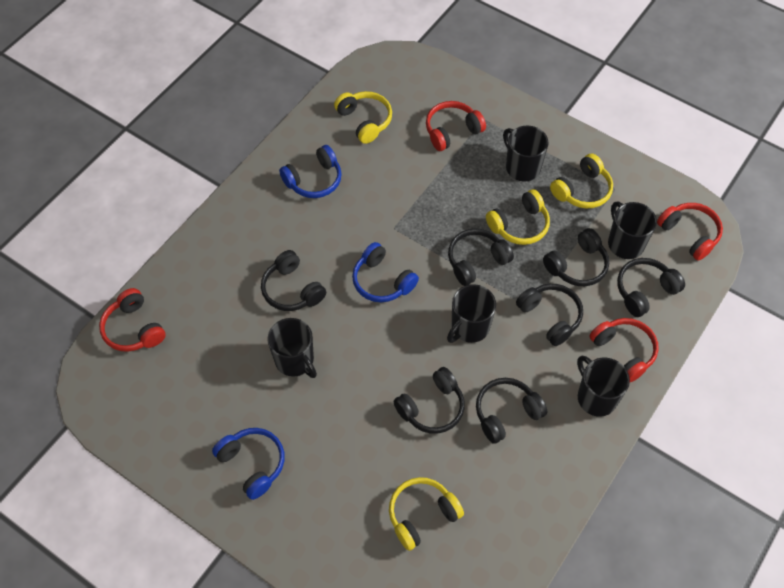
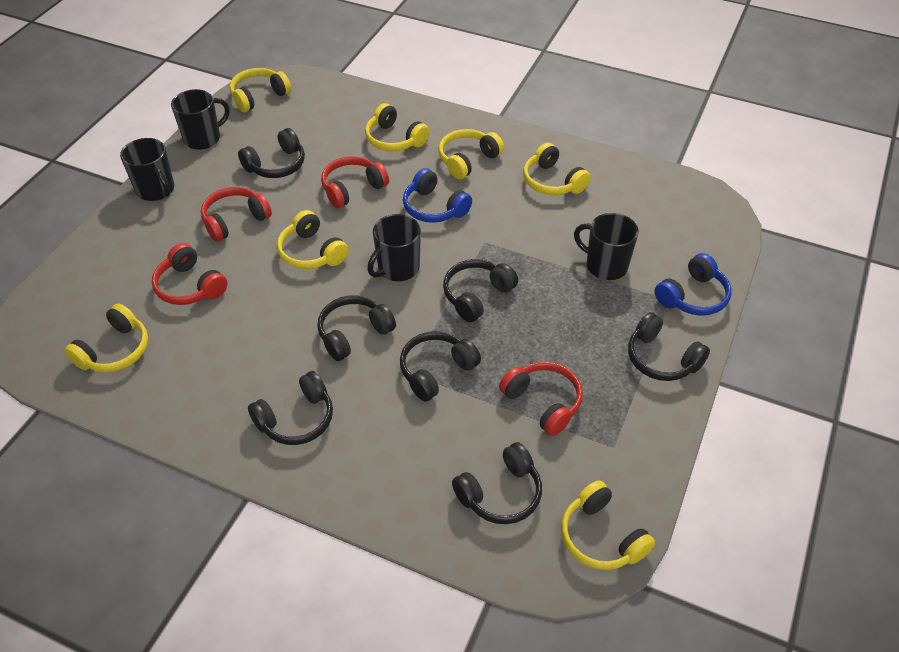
black mug: [267,318,317,378] [447,284,496,343] [503,126,549,181] [577,356,630,417] [608,201,657,259] = 5 -> [120,138,174,201] [171,89,230,150] [367,214,421,281] [574,213,639,280] = 4
blue headphones: [212,428,285,500] [279,145,342,198] [352,242,419,302] = 3 -> [403,168,472,223] [655,253,731,316] = 2
yellow headphones: [334,91,392,144] [389,477,464,551] [486,189,550,245] [550,153,613,209] = 4 -> [64,303,148,372] [229,68,291,112] [277,210,349,269] [365,103,430,152] [438,129,504,179] [523,143,591,195] [561,480,655,570] = 7

